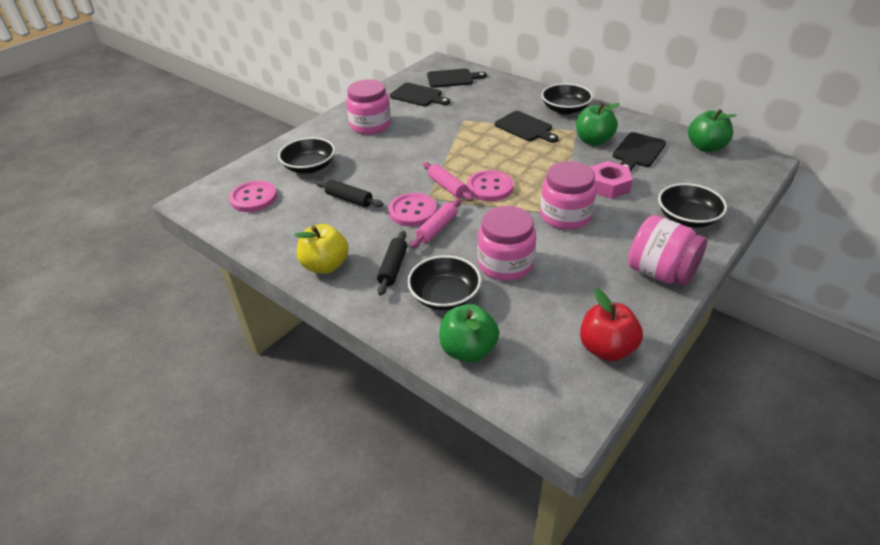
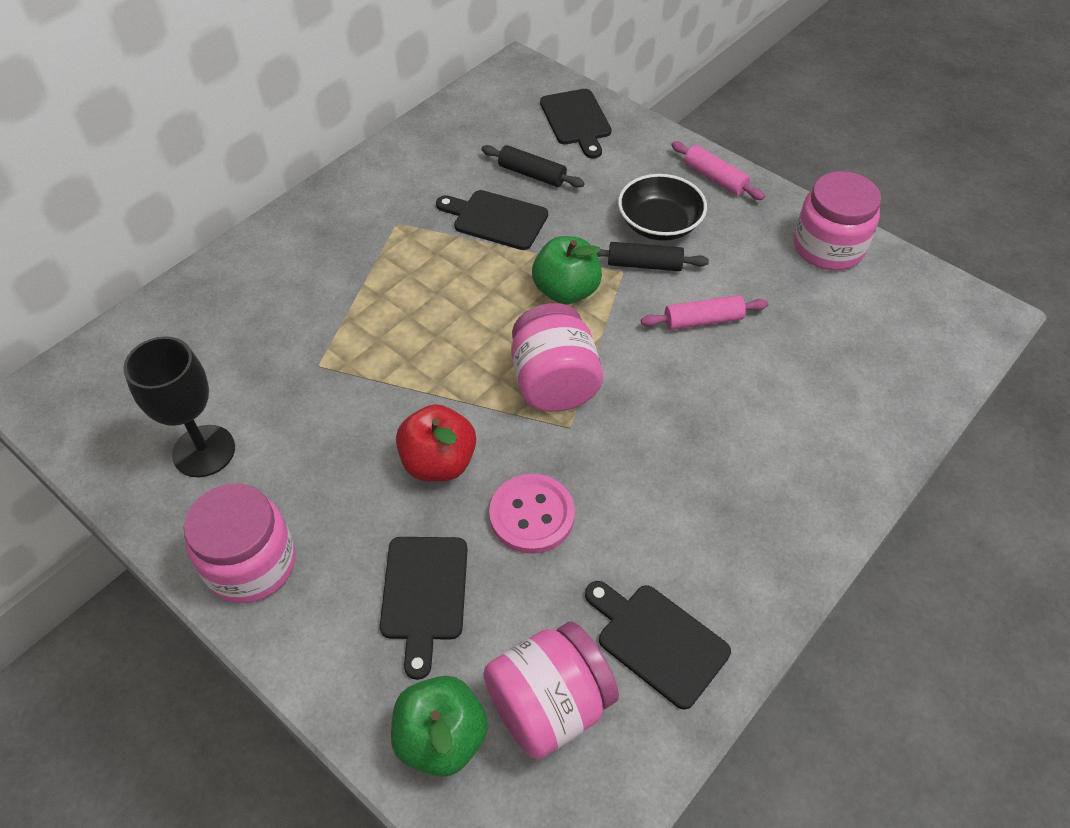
black bowl: [278,137,335,174] [407,255,481,310] [541,83,593,115] [658,183,727,228] = 4 -> [618,174,707,241] = 1
black goblet: none = 0 -> [123,336,235,477] = 1
green apple: [439,304,499,363] [576,103,620,146] [688,109,737,152] = 3 -> [391,676,488,777] [532,236,602,304] = 2
pink button: [229,181,277,212] [388,193,437,226] [467,170,514,201] = 3 -> [489,474,575,554] = 1
pink nut: [590,161,633,199] = 1 -> none = 0
yellow apple: [295,224,349,274] = 1 -> none = 0

